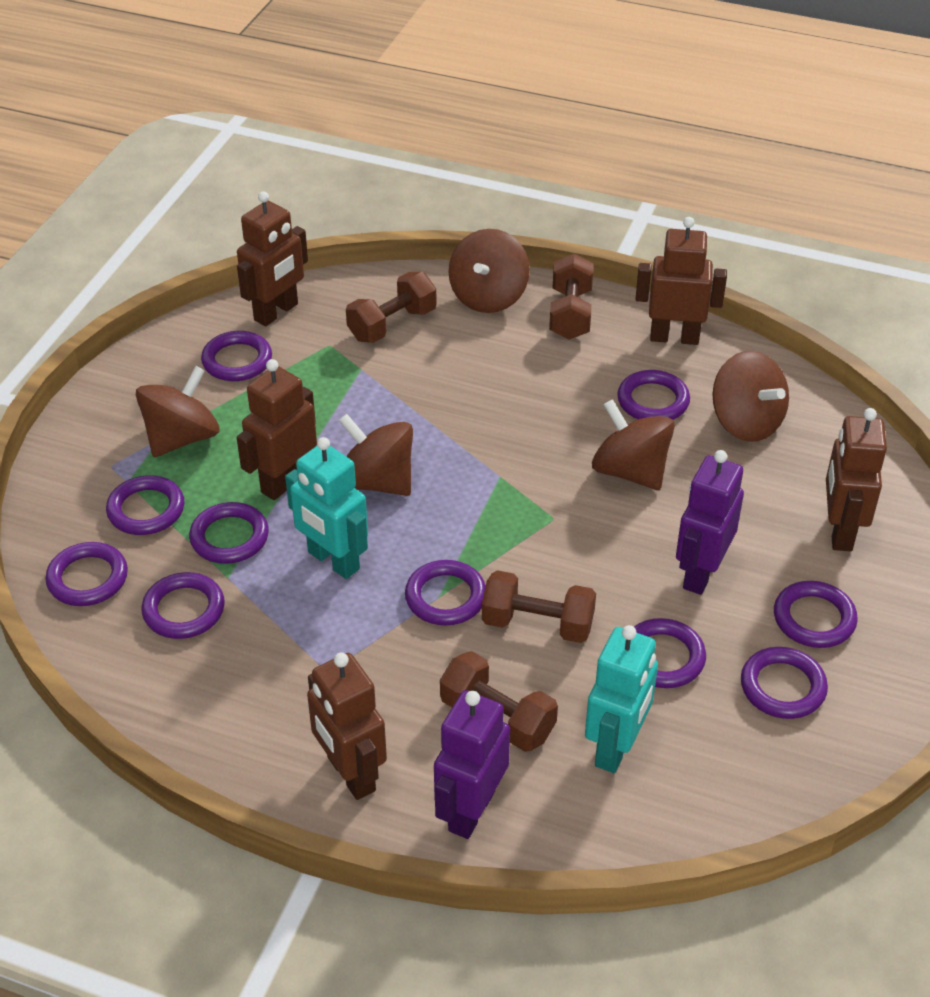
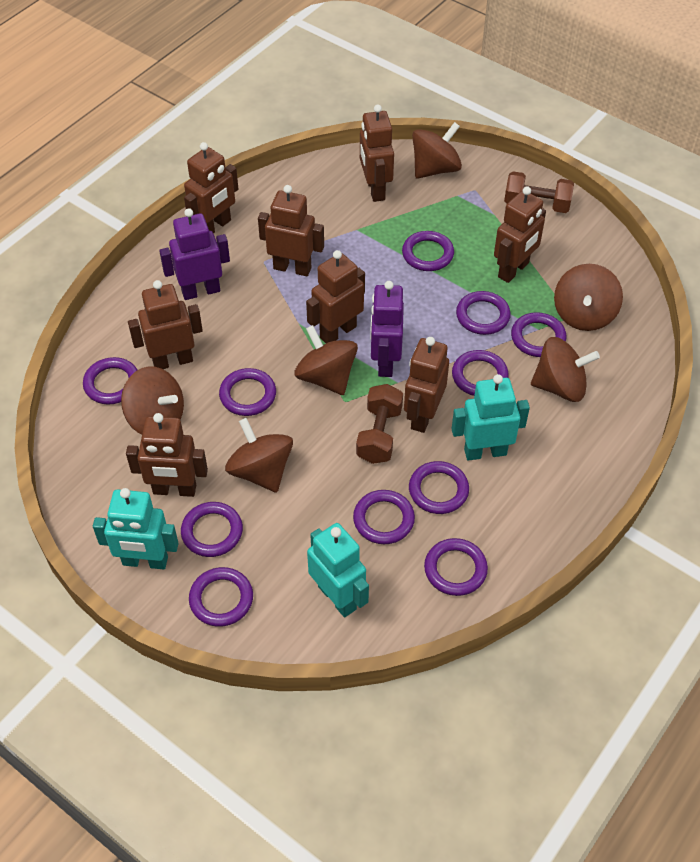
brown dumbbell: [346,272,437,343] [440,651,558,752] [482,570,596,643] [549,254,594,340] = 4 -> [356,384,403,464] [504,171,574,213] = 2
brown robot: [237,191,308,326] [237,359,317,500] [307,653,387,800] [636,217,727,345] [826,408,887,551] = 5 -> [126,413,208,497] [128,280,203,369] [184,142,239,234] [258,185,324,276] [306,250,365,343] [360,104,394,202] [404,337,449,433] [494,186,546,283] = 8
brown spinning top: [136,366,219,457] [339,414,413,496] [448,229,530,313] [592,399,675,490] [712,351,789,442] = 5 -> [121,366,184,435] [225,418,293,493] [295,325,358,395] [412,122,462,179] [531,337,600,402] [554,264,623,331] = 6
purple ring: [46,542,128,606] [106,475,184,535] [142,572,225,639] [189,502,269,564] [201,331,272,381] [405,560,486,626] [617,370,690,420] [634,618,706,688] [741,647,828,719] [774,581,858,648] = 10 -> [83,357,137,404] [181,502,243,557] [189,567,253,627] [219,368,276,416] [353,490,415,544] [402,231,454,271] [409,461,469,514] [424,538,488,596] [452,350,509,396] [456,291,511,335] [511,312,566,357] = 11
turquoise robot: [285,437,368,579] [585,625,658,773] = 2 -> [93,488,179,569] [307,523,369,617] [452,374,530,461] = 3

